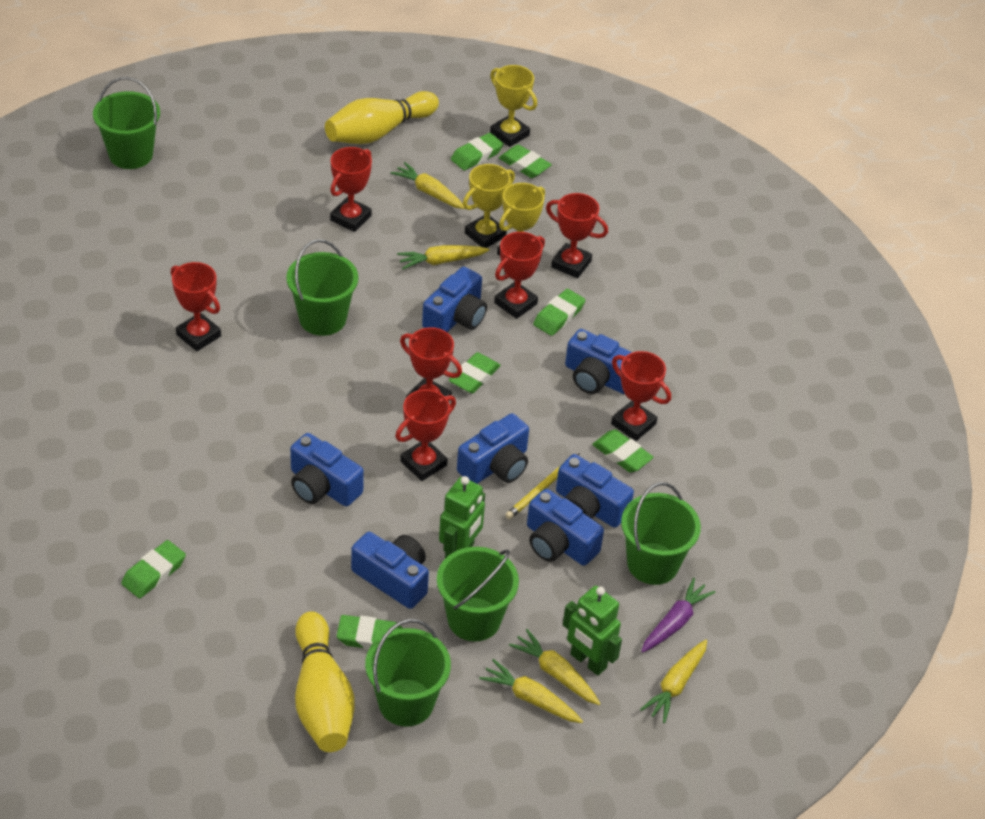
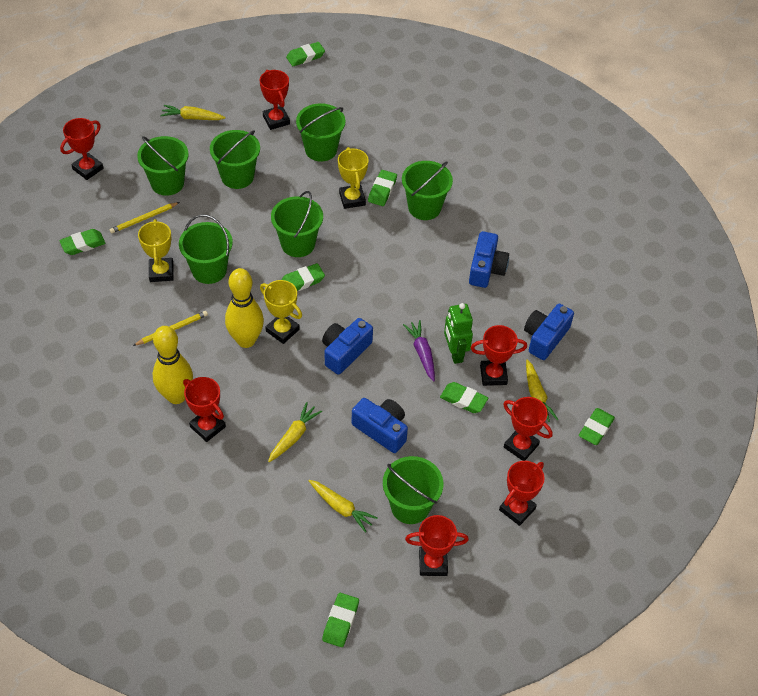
blue camera: [290,433,364,507] [351,532,429,609] [422,267,487,332] [457,413,529,484] [527,489,604,566] [556,454,634,528] [565,329,633,394] = 7 -> [322,318,373,375] [352,398,408,453] [469,231,509,288] [524,303,574,360] = 4
green bucket: [93,77,160,169] [286,239,358,336] [365,619,451,726] [437,547,519,641] [621,482,701,585] = 5 -> [137,136,189,196] [179,214,233,284] [210,130,260,189] [271,191,323,257] [296,103,345,162] [383,456,443,524] [402,161,453,220] = 7
green robot: [439,476,485,558] [563,586,622,676] = 2 -> [444,303,473,364] = 1
yellow carrot: [391,162,465,209] [397,245,490,269] [479,659,583,723] [509,629,601,705] [640,639,707,723] = 5 -> [160,105,225,120] [268,402,322,462] [309,480,378,533] [526,359,558,422] = 4
yellow pencil: [505,453,580,519] = 1 -> [110,202,180,233] [133,311,208,346] = 2

